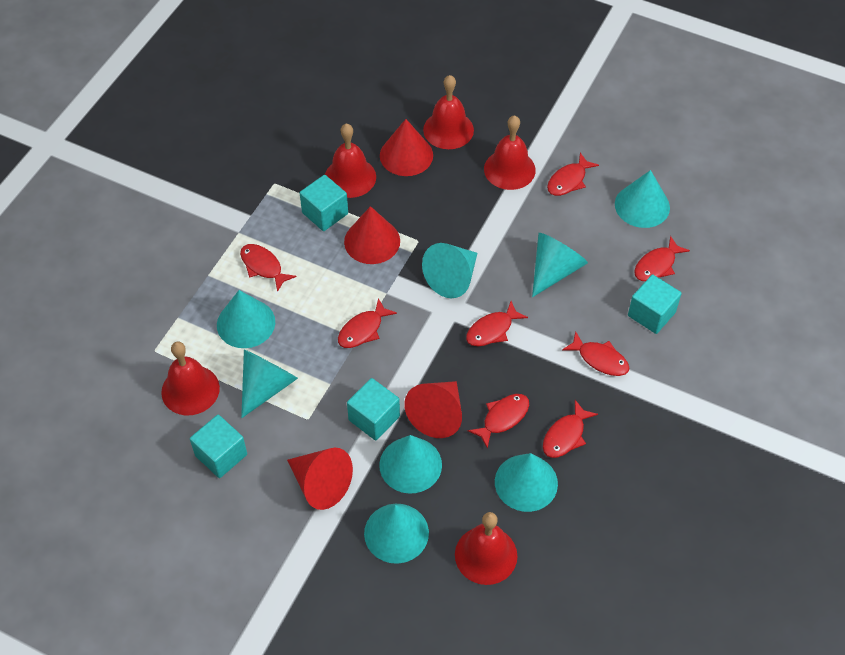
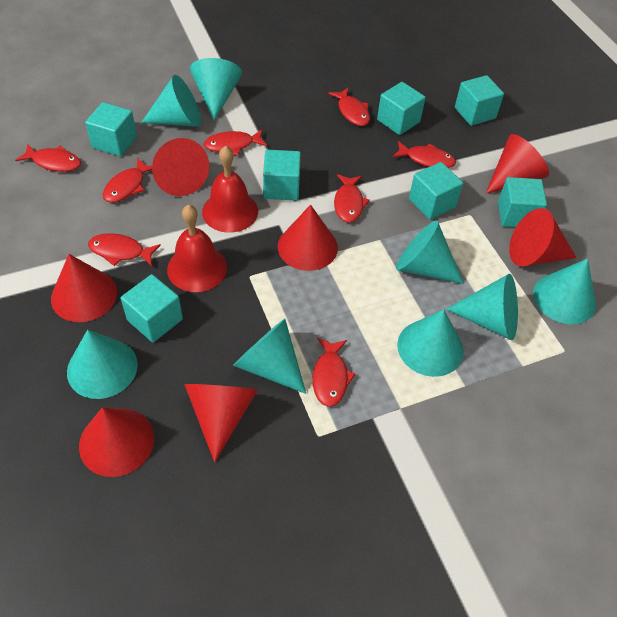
red bell: [161,341,220,415] [325,123,376,198] [423,75,474,149] [455,512,518,585] [484,115,536,190] = 5 -> [167,204,227,292] [202,146,258,233] = 2
red cone: [287,448,353,510] [344,206,400,264] [380,119,433,176] [404,381,462,438] = 4 -> [51,254,117,322] [79,407,154,477] [152,138,209,196] [184,384,258,462] [278,205,338,271] [486,134,549,194] [509,208,577,266] = 7
turquoise cube: [190,415,247,478] [300,175,348,231] [347,378,400,441] [628,274,682,334] = 4 -> [85,102,137,156] [121,274,183,342] [263,150,301,200] [377,82,425,135] [409,162,463,220] [455,75,504,126] [498,177,547,227] = 7

